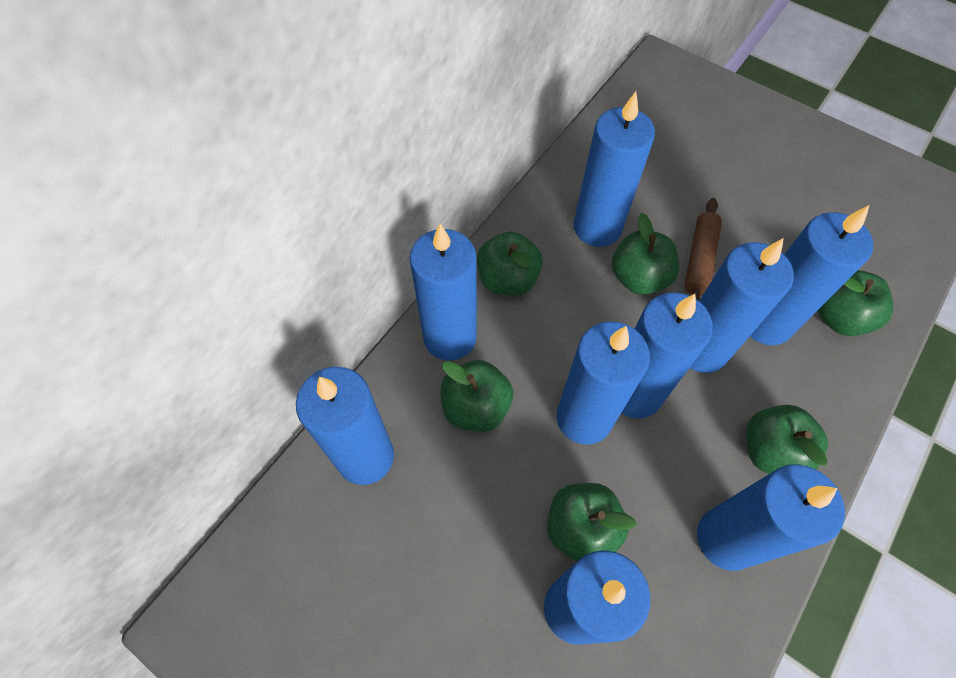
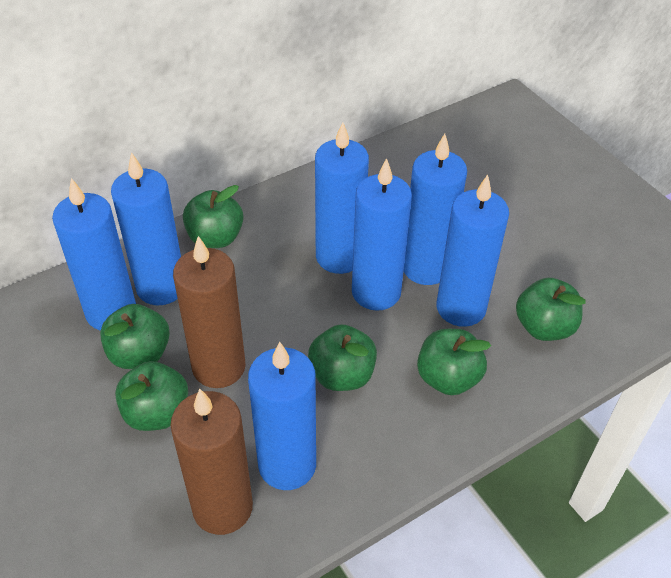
blue candle: [296,367,394,485] [410,224,477,361] [544,550,650,645] [557,321,650,445] [574,91,655,247] [622,292,713,419] [690,238,794,373] [697,465,845,571] [750,205,874,345] = 9 -> [52,178,136,331] [111,152,181,305] [248,342,316,490] [315,122,369,274] [352,158,412,311] [404,134,467,285] [436,174,509,327] = 7
brown candle: none = 0 -> [170,389,253,535] [173,236,245,388] = 2
brown rolling pin: [684,198,722,301] = 1 -> none = 0

